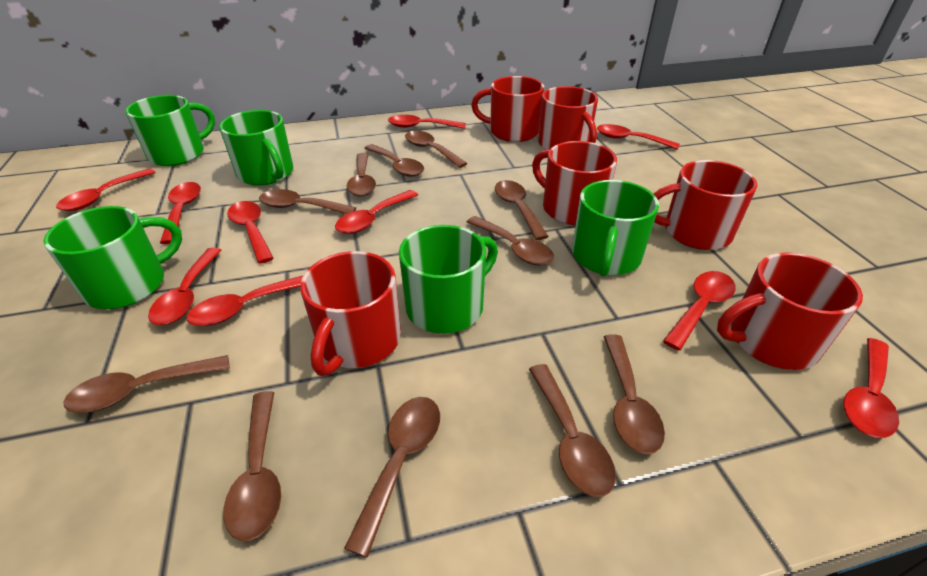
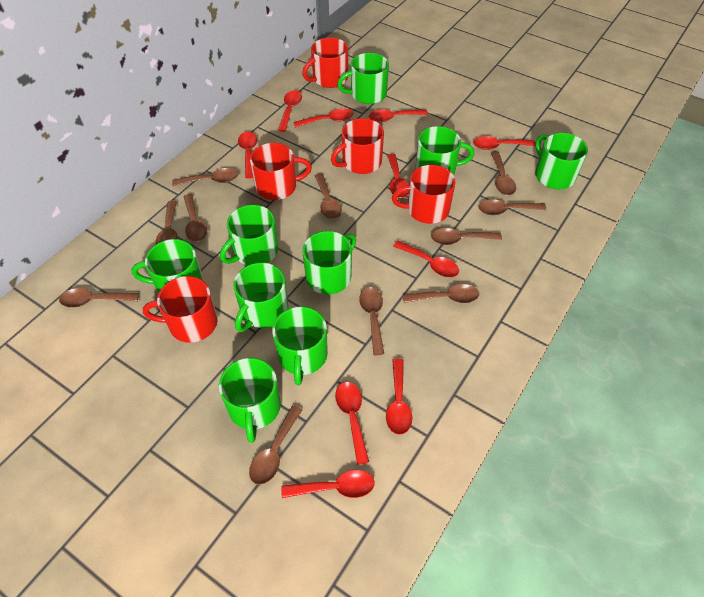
green mug: [43,206,182,309] [125,95,215,166] [219,110,293,186] [399,225,498,334] [572,180,659,277] = 5 -> [132,239,204,294] [219,358,281,443] [220,205,278,266] [233,262,288,332] [272,306,328,385] [302,231,356,295] [337,53,389,104] [416,126,475,175] [535,133,588,189] = 9
red mug: [300,251,401,376] [471,76,544,142] [532,141,617,225] [538,86,598,150] [654,160,757,250] [717,252,863,370] = 6 -> [143,276,218,343] [250,143,312,200] [302,38,348,88] [331,118,384,174] [392,165,456,224] = 5

